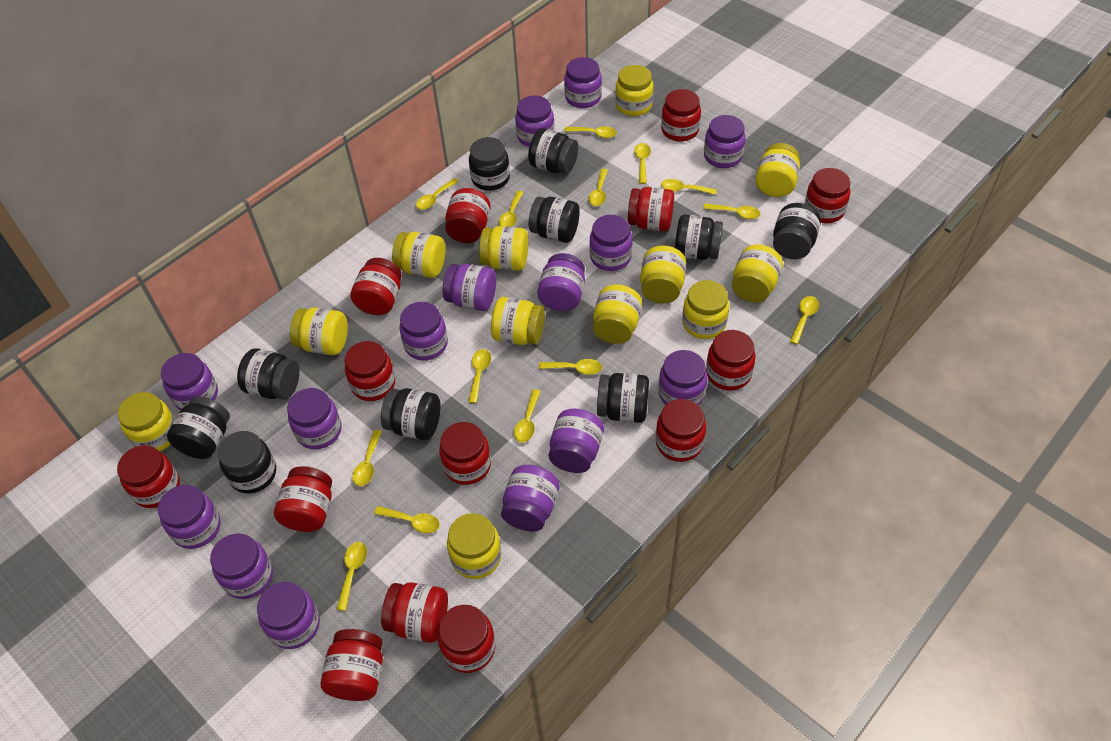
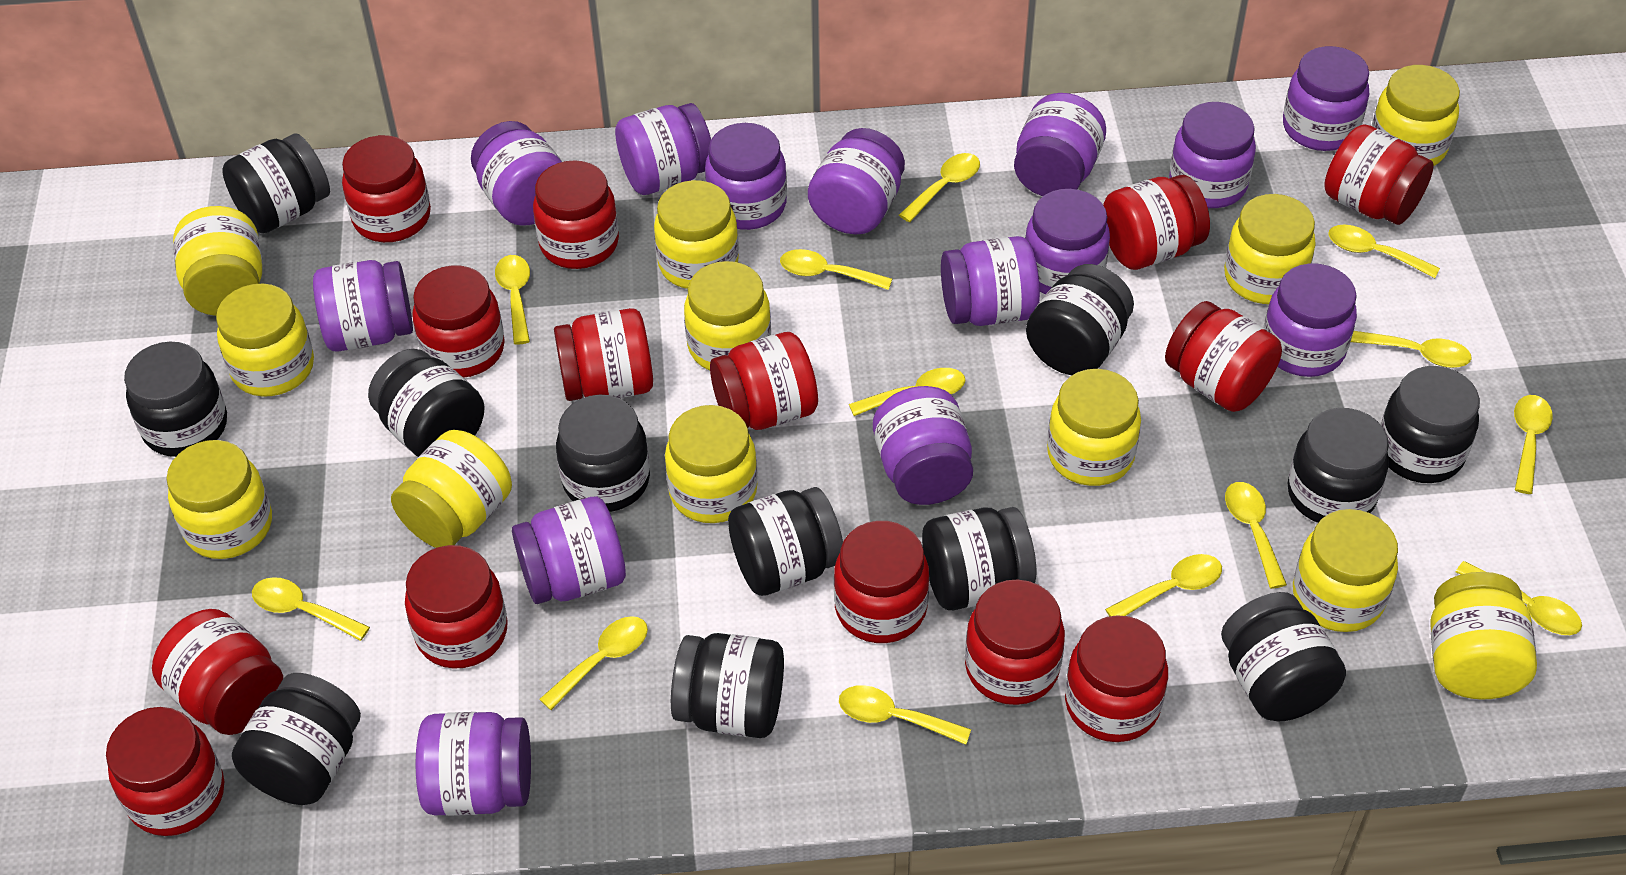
black jar: [167,396,230,459] [218,431,276,494] [237,348,300,400] [381,388,441,440] [469,137,510,191] [528,129,578,174] [529,197,580,243] [597,373,649,423] [675,215,723,260] [773,203,821,259] = 10 -> [124,342,227,457] [222,133,330,233] [232,673,361,805] [368,349,485,457] [556,395,650,512] [671,633,784,738] [728,487,843,596] [922,507,1036,610] [1026,264,1134,375] [1221,592,1346,722] [1288,408,1389,523] [1381,366,1480,483] = 12
purple jar: [158,485,221,549] [161,353,218,410] [210,533,273,599] [257,582,320,649] [287,388,342,449] [399,302,448,361] [443,264,496,311] [501,465,559,532] [515,96,555,147] [537,253,585,311] [548,409,604,473] [564,57,602,108] [589,215,632,271] [659,350,707,406] [704,115,746,168] = 15 -> [313,260,413,352] [416,712,531,816] [471,121,562,226] [512,497,626,604] [615,103,711,195] [705,123,787,230] [808,128,905,235] [873,386,973,505] [941,236,1040,326] [1014,93,1106,196] [1025,189,1110,294] [1169,102,1256,208] [1263,264,1357,377] [1283,46,1369,151] = 14
yellow spoon: [337,542,367,611] [352,430,382,486] [374,506,440,533] [416,178,459,210] [468,349,491,403] [499,191,524,227] [514,389,541,443] [539,359,602,375] [564,126,617,138] [588,169,608,206] [634,143,651,184] [661,179,717,195] [703,204,761,219] [789,296,819,344] = 14 -> [252,577,370,641] [495,255,530,345] [539,616,648,710] [780,249,892,290] [839,685,971,745] [849,368,966,416] [899,153,980,222] [1105,554,1222,616] [1225,482,1287,589] [1328,225,1440,278] [1351,331,1472,368] [1456,561,1582,635] [1514,395,1553,494] = 13

